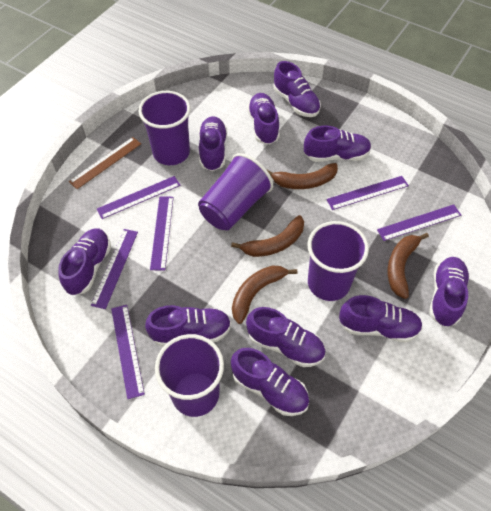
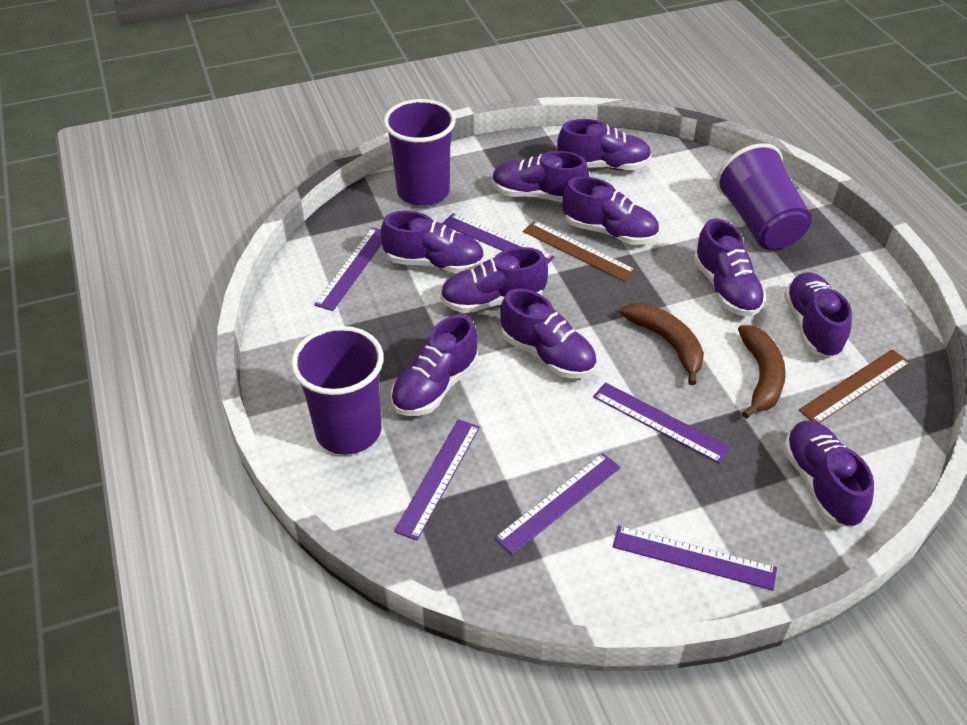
brown banana: [231,215,304,257] [232,265,297,324] [266,163,338,189] [388,233,429,299] = 4 -> [620,303,704,385] [738,325,786,419] = 2
brown ruler: [69,137,141,189] = 1 -> [523,221,636,282] [799,349,910,423] = 2
purple cup: [138,91,191,165] [155,334,224,417] [198,153,273,230] [308,221,369,301] = 4 -> [291,326,384,455] [384,99,456,206] [716,143,812,250] = 3

